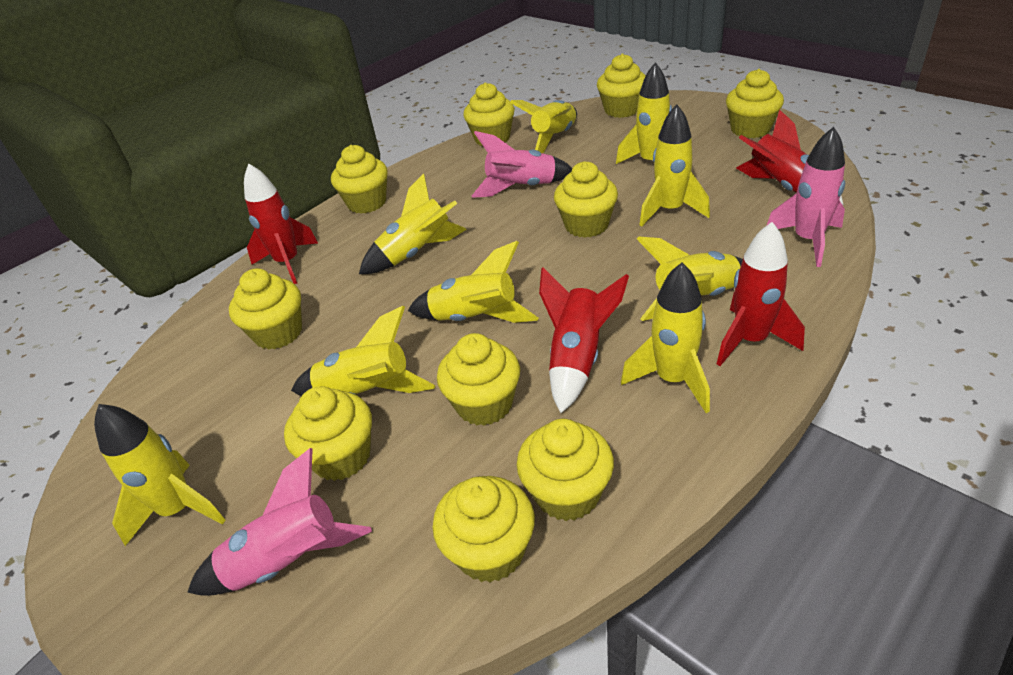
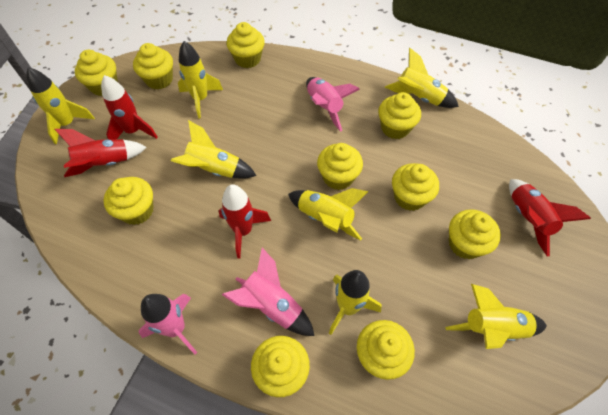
yellow rocket: [94,404,226,546] [291,306,435,396] [359,173,466,274] [408,241,538,323] [510,100,577,153] [616,62,672,164] [621,262,710,413] [637,237,743,321] [639,104,710,227] = 9 -> [26,67,95,144] [171,120,257,179] [178,41,223,118] [288,188,368,241] [329,270,381,335] [385,48,459,108] [445,284,547,349] = 7

